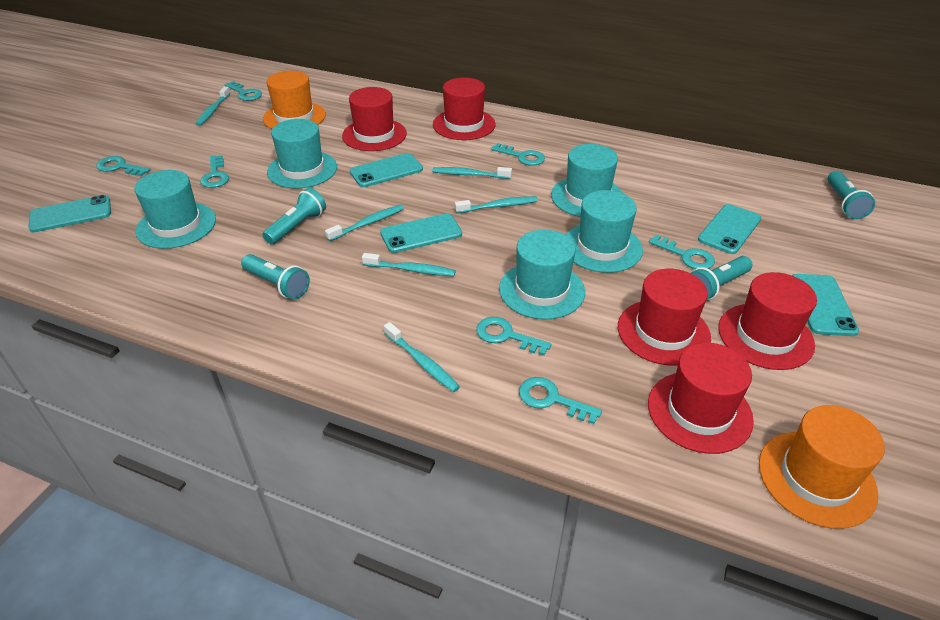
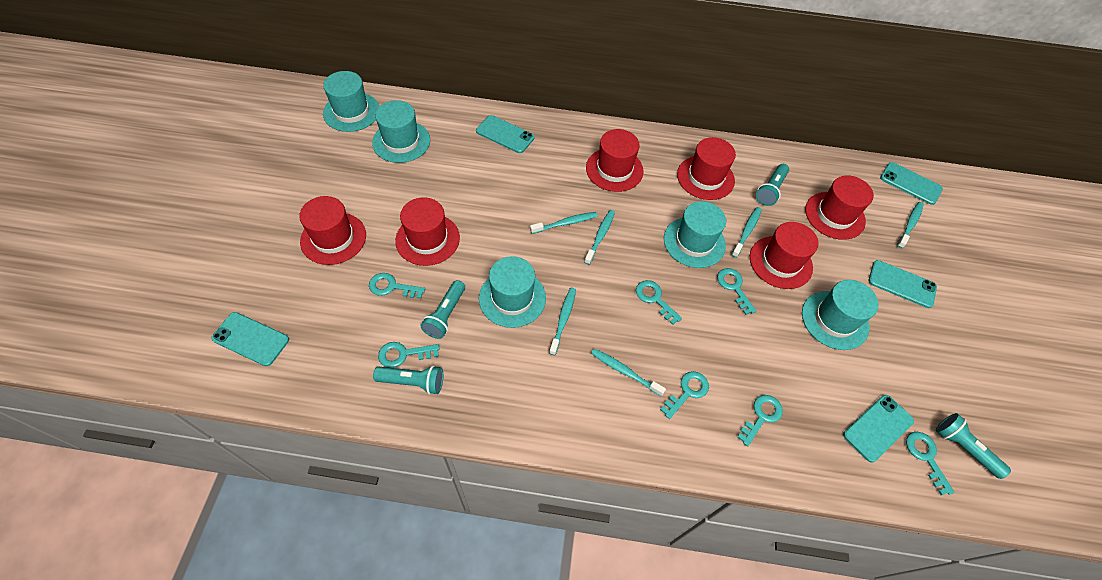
orange hat: [263,71,326,129] [759,405,885,529] = 2 -> none = 0
red hat: [342,87,407,151] [433,78,496,140] [618,269,711,365] [648,343,754,454] [718,272,817,370] = 5 -> [299,196,366,265] [395,197,460,266] [586,129,644,192] [677,137,736,200] [750,222,818,289] [805,175,874,240] = 6

